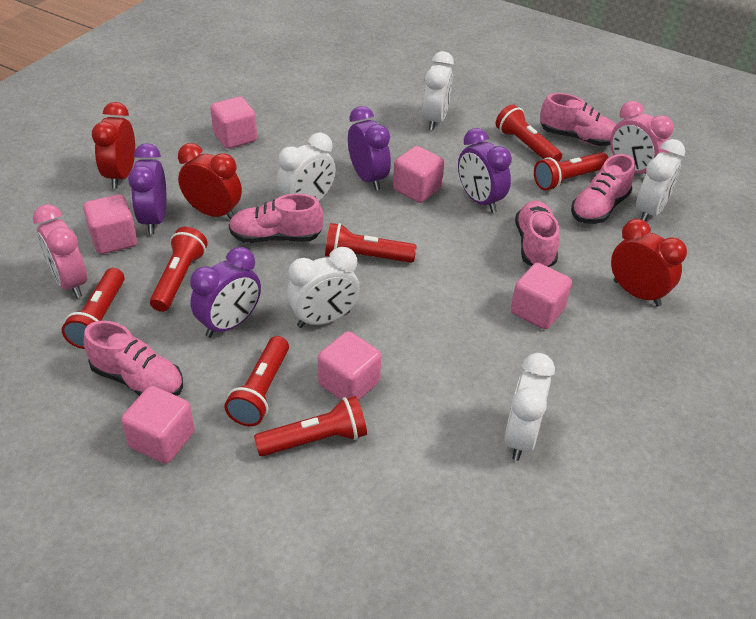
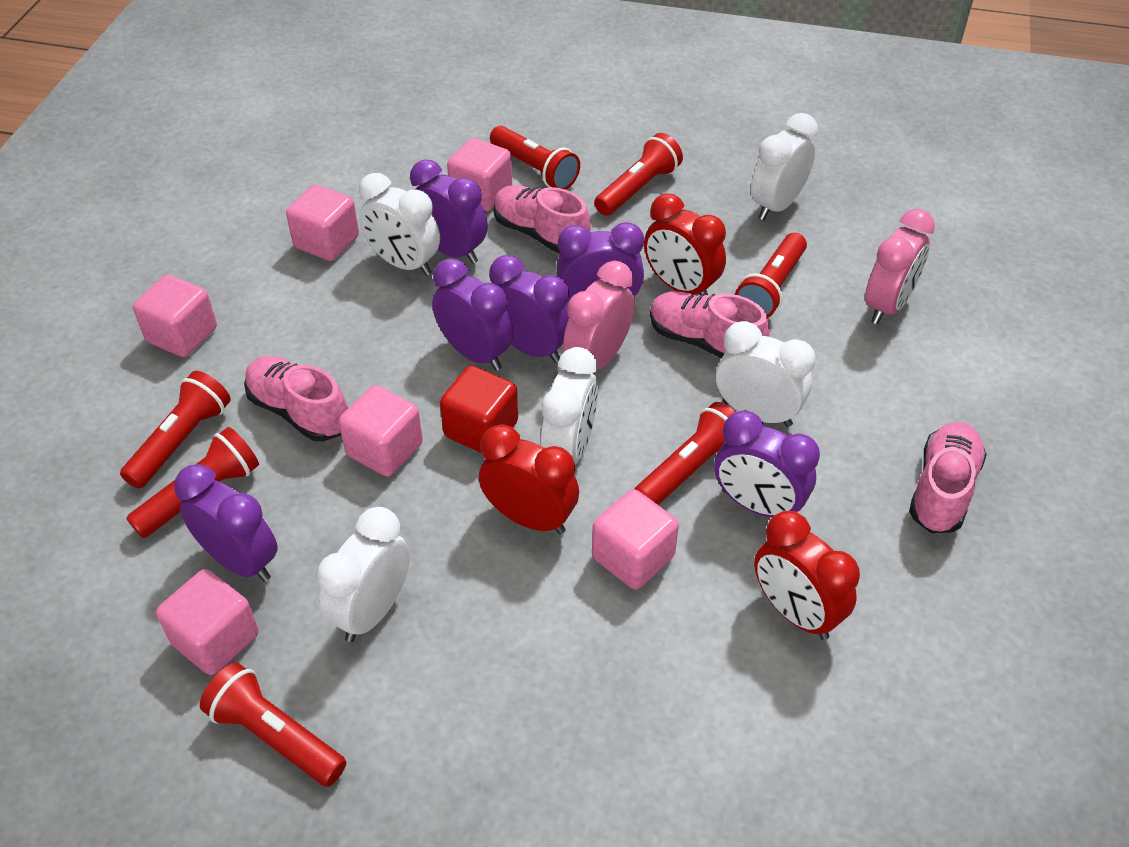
pink shoe: [84,321,183,396] [229,194,324,243] [515,201,560,267] [540,93,616,146] [571,154,635,224] = 5 -> [244,356,348,441] [494,185,590,254] [650,291,770,359] [909,422,987,533] = 4
purple clock: [128,143,166,234] [190,247,261,338] [348,106,391,190] [458,128,512,213] = 4 -> [174,464,278,582] [410,160,488,264] [432,258,514,371] [489,255,569,363] [556,222,644,303] [714,410,820,517] = 6
red cube: none = 0 -> [440,366,518,453] = 1

